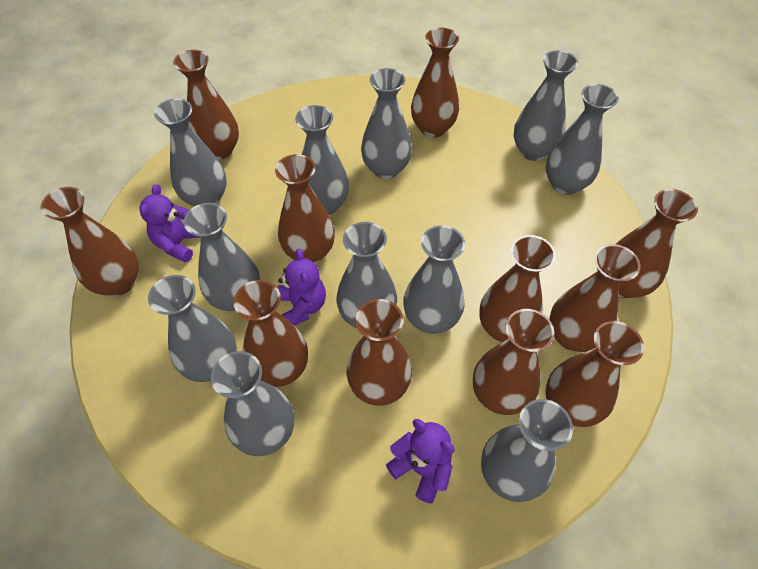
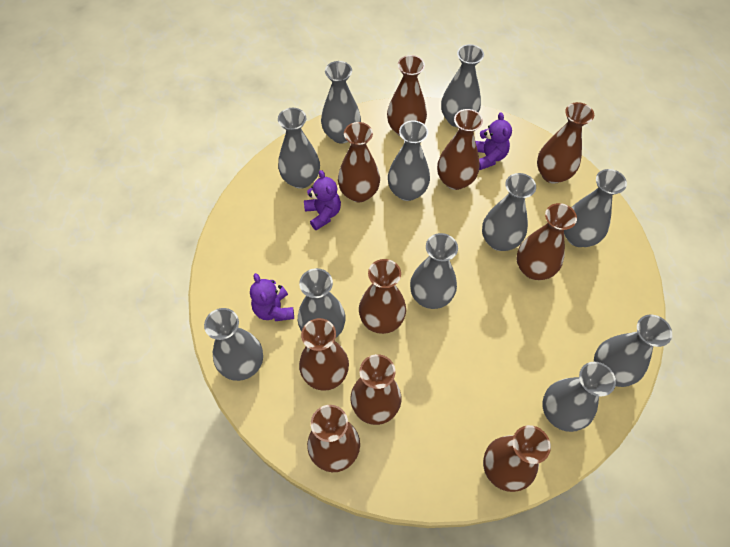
brown vase: [41,187,139,296] [173,50,239,160] [233,280,308,387] [275,154,335,263] [347,299,412,406] [411,28,459,138] [473,309,555,415] [479,235,556,342] [545,321,644,427] [549,244,641,352] [616,189,698,298] = 11 -> [299,318,349,391] [307,405,360,472] [338,122,380,202] [350,354,401,425] [359,259,406,334] [387,55,427,137] [437,109,483,190] [483,425,551,492] [517,203,577,280] [537,102,594,184] = 10

